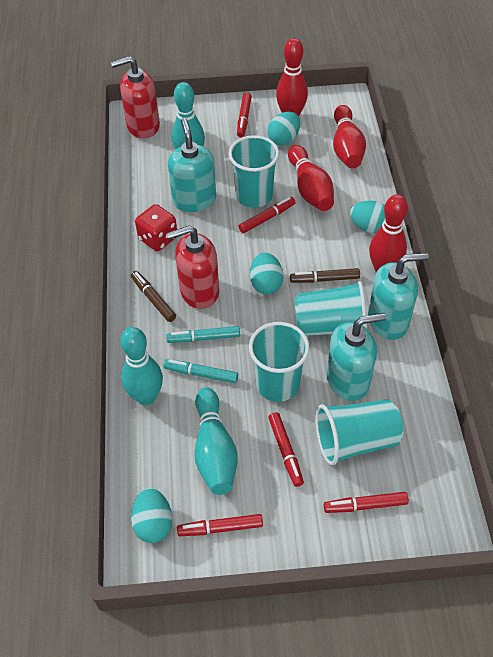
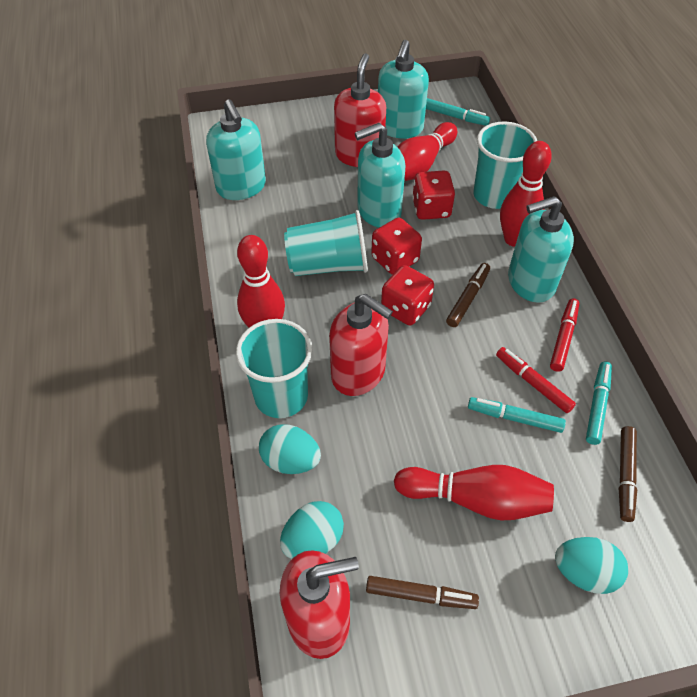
brown marker: [131,271,176,322] [290,268,360,283] = 2 -> [366,576,479,609] [446,263,490,327] [619,426,637,522] = 3
red dice: [135,204,177,251] = 1 -> [371,218,422,275] [381,265,434,326] [412,171,455,220] = 3
red marker: [177,514,263,536] [237,92,252,137] [238,197,296,233] [268,412,304,487] [324,492,409,513] = 5 -> [496,347,576,413] [550,298,579,372] = 2
red soap dispenser: [111,56,160,139] [167,226,219,309] = 2 -> [280,550,359,659] [329,294,393,396] [334,53,386,167] = 3
turquoise bowling pin: [120,327,163,405] [172,82,205,150] [194,387,237,495] = 3 -> none = 0
turquoise cup: [229,135,279,208] [249,322,310,402] [295,281,367,336] [315,399,403,465] = 4 -> [236,319,312,418] [284,210,368,276] [473,122,537,209] = 3
turquoise egg: [131,488,173,543] [250,252,283,294] [267,112,300,146] [350,201,385,234] = 4 -> [259,424,321,474] [280,501,344,559] [555,537,628,594] = 3
turquoise marker: [163,359,238,383] [166,326,240,343] = 2 -> [426,98,490,126] [468,397,566,433] [586,362,612,445] = 3
turquoise soap dispenser: [168,118,216,212] [327,313,386,401] [368,253,429,340] = 3 -> [206,100,266,200] [355,123,405,228] [378,40,429,139] [508,196,574,303] = 4

